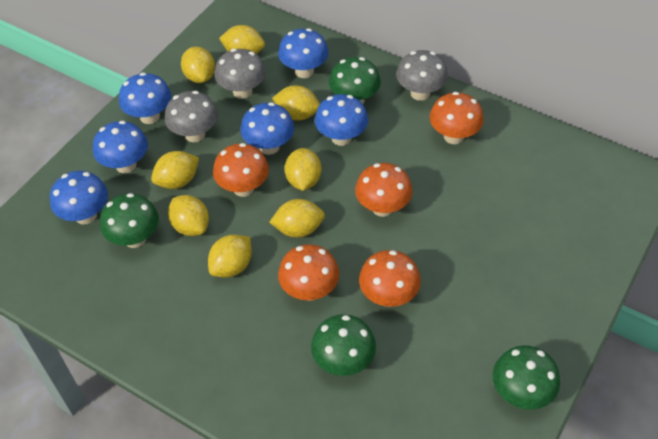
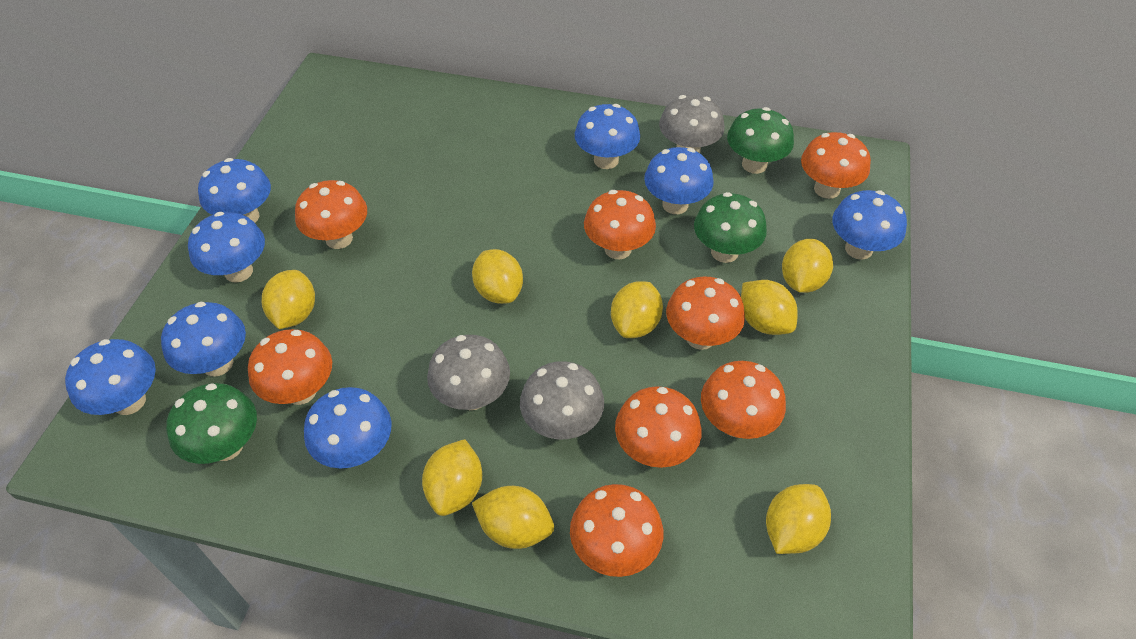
blue mushroom: [50,171,108,225] [93,121,148,173] [119,72,171,124] [240,102,294,155] [278,28,329,78] [315,94,368,146] = 6 -> [65,339,156,415] [161,302,246,376] [188,212,265,283] [198,158,271,223] [304,387,392,468] [575,104,640,169] [644,147,713,214] [832,190,907,260] = 8
green mushroom: [100,193,159,248] [311,314,376,376] [329,57,381,104] [493,345,560,410] = 4 -> [166,383,257,464] [694,192,767,263] [727,107,794,174] = 3
orange mushroom: [213,143,269,197] [278,244,339,301] [355,163,413,217] [359,250,421,307] [430,92,484,144] = 5 -> [248,329,332,405] [295,180,367,249] [570,484,663,577] [584,190,656,260] [615,386,702,468] [666,276,745,350] [701,361,786,439] [801,132,871,199] = 8

